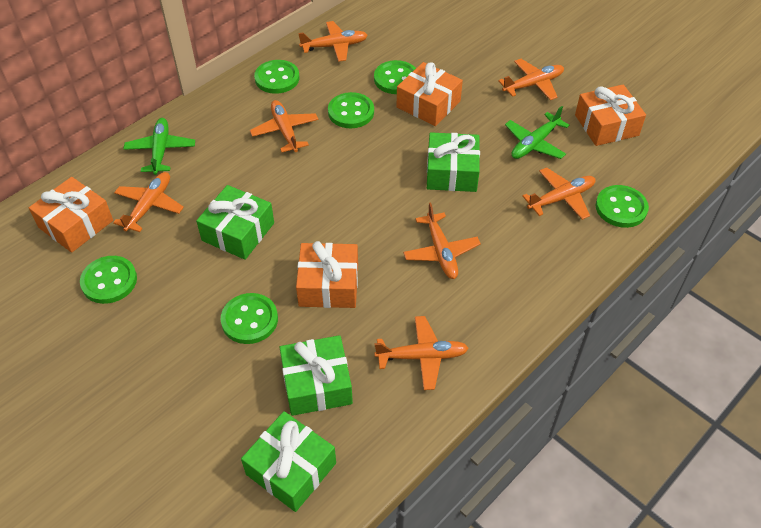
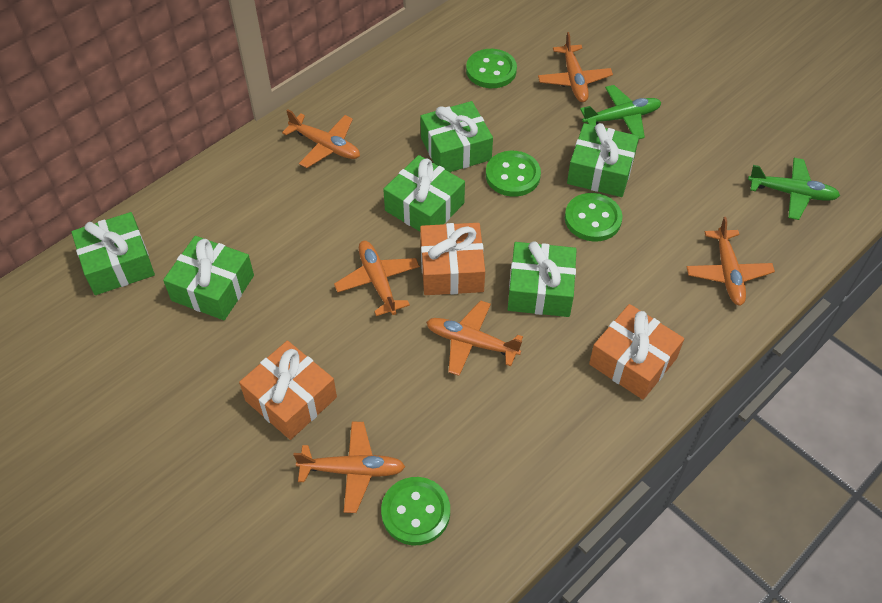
green button: [80,256,137,304] [221,293,278,344] [254,60,299,94] [328,92,374,128] [374,60,416,94] [596,185,649,228] = 6 -> [381,477,450,545] [466,49,517,88] [486,151,541,197] [565,193,622,242] = 4
green gift: [196,185,274,260] [241,411,336,512] [279,335,353,416] [427,132,480,192] = 4 -> [71,212,155,295] [163,236,254,320] [383,155,465,231] [420,101,493,172] [507,241,577,317] [567,123,639,197] = 6
orange gift: [29,177,113,253] [296,241,358,308] [397,62,463,126] [575,84,646,146] = 4 -> [239,341,337,440] [420,223,485,295] [589,304,684,400] = 3
orange plane: [113,172,184,232] [250,100,319,152] [298,21,368,62] [374,316,469,390] [403,202,481,279] [498,59,564,100] [522,167,596,220] = 7 -> [282,109,360,168] [293,422,405,513] [334,241,420,316] [426,300,523,376] [538,32,613,102] [687,217,775,306] = 6

